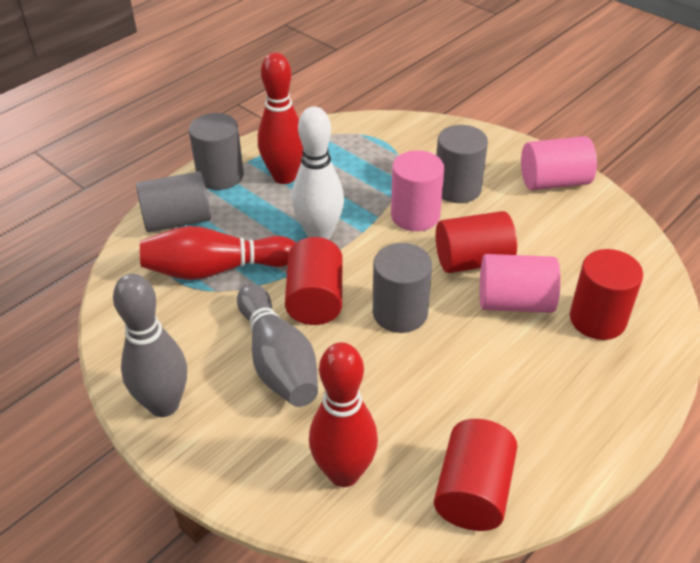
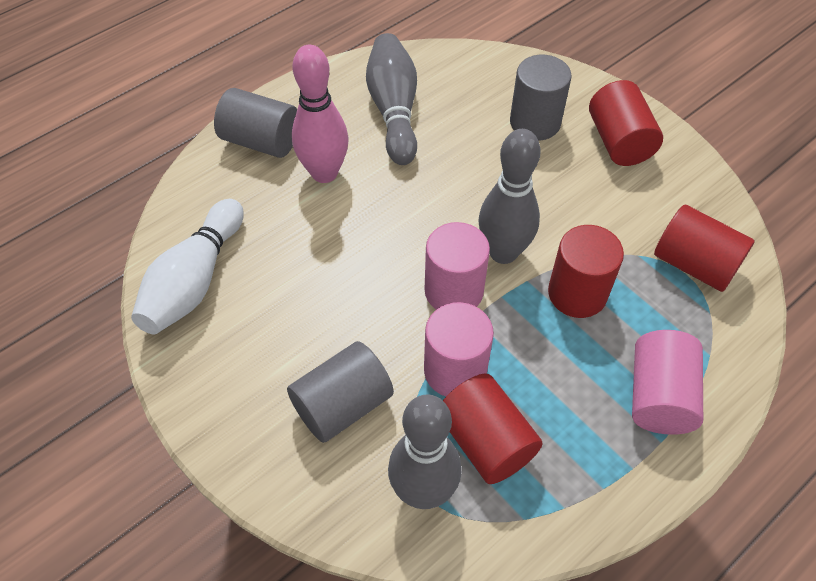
grey bowling pin: [113,274,187,417] [237,284,318,407] = 2 -> [366,33,417,165] [388,394,461,509] [478,129,541,264] = 3
grey cylinder: [136,171,211,232] [189,113,244,190] [373,243,432,333] [436,125,488,203] = 4 -> [214,88,297,158] [287,341,394,443] [510,55,572,141] = 3
pink bowling pin: none = 0 -> [292,45,348,183] = 1
red bowling pin: [140,226,296,280] [258,52,303,184] [309,342,378,487] = 3 -> none = 0

